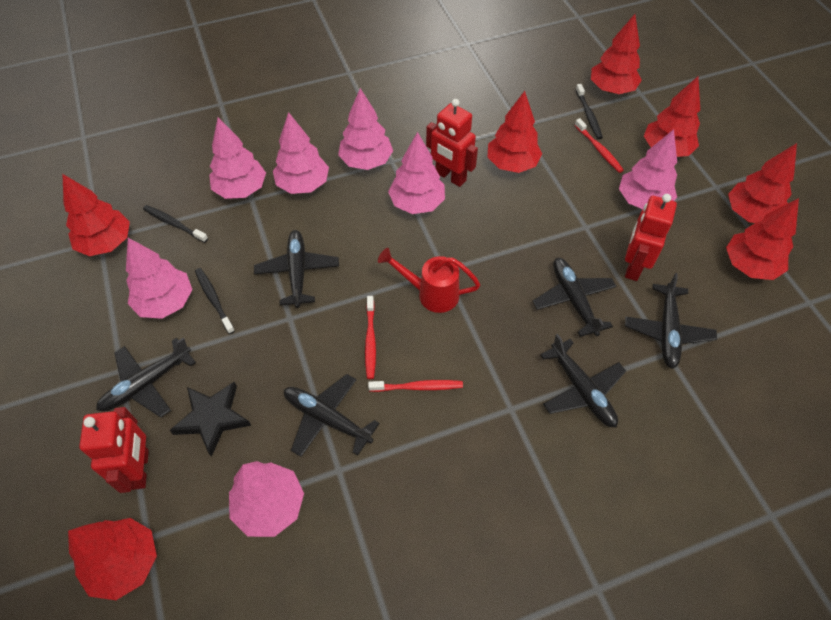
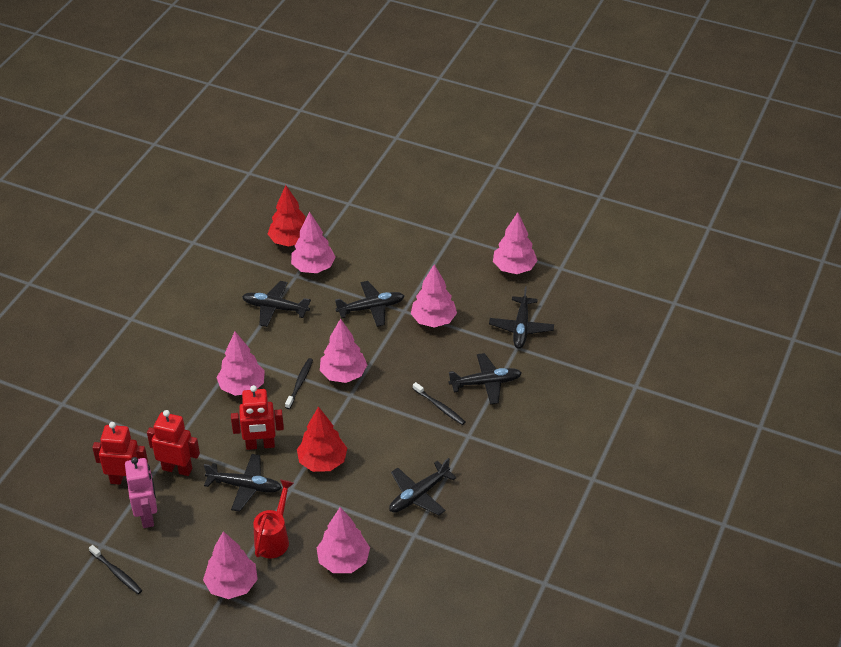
black star: [169,382,251,457] = 1 -> none = 0
pink robot: none = 0 -> [125,457,157,528] = 1
red toothbrush: [365,296,376,379] [368,380,463,392] [575,118,624,173] = 3 -> none = 0
red tree: [62,174,130,256] [68,518,157,600] [488,91,542,173] [591,14,642,94] [644,76,700,157] [726,198,799,280] [728,143,797,223] = 7 -> [268,185,306,246] [297,406,347,472] = 2

